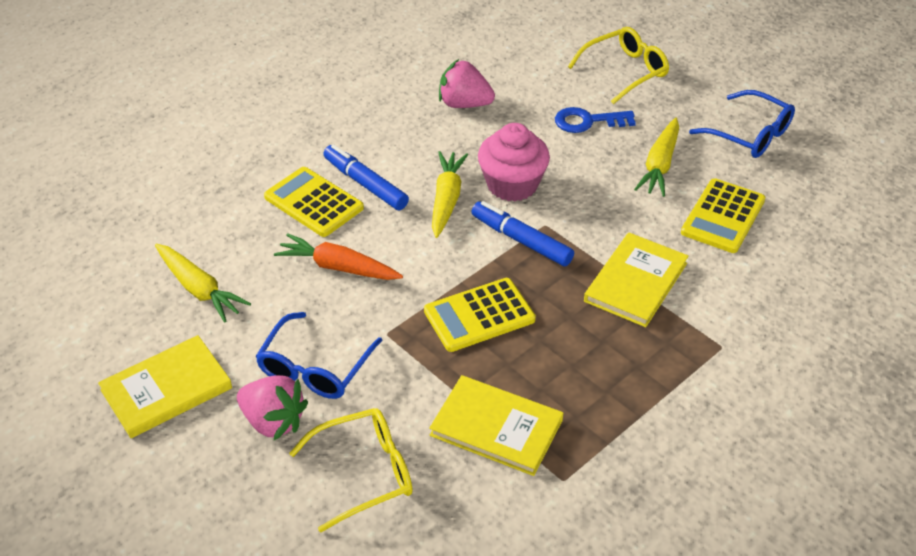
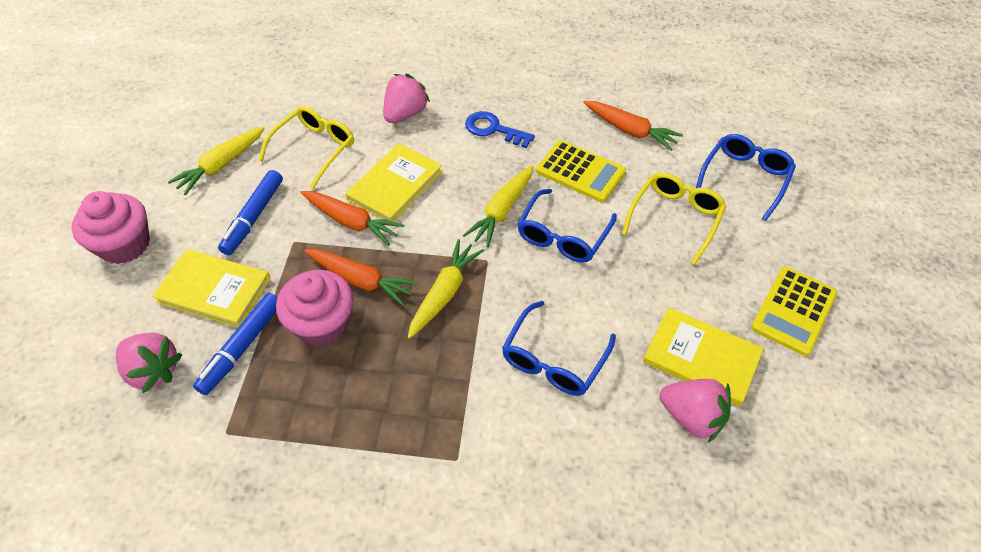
blue glasses: [255,312,382,399] [689,90,795,158] = 2 -> [502,301,616,396] [517,189,617,263] [696,134,796,221] = 3
orange carrot: [274,233,403,280] = 1 -> [300,191,404,246] [304,249,418,306] [583,101,683,151] = 3
pink cupcake: [478,123,550,202] = 1 -> [71,191,150,264] [276,270,353,346] = 2
pink strawberry: [237,375,308,440] [439,59,495,108] = 2 -> [116,333,183,393] [383,74,430,123] [660,379,731,443] = 3
yellow calculator: [264,167,364,237] [424,278,536,352] [681,178,765,253] = 3 -> [536,140,626,202] [751,266,837,356] = 2

